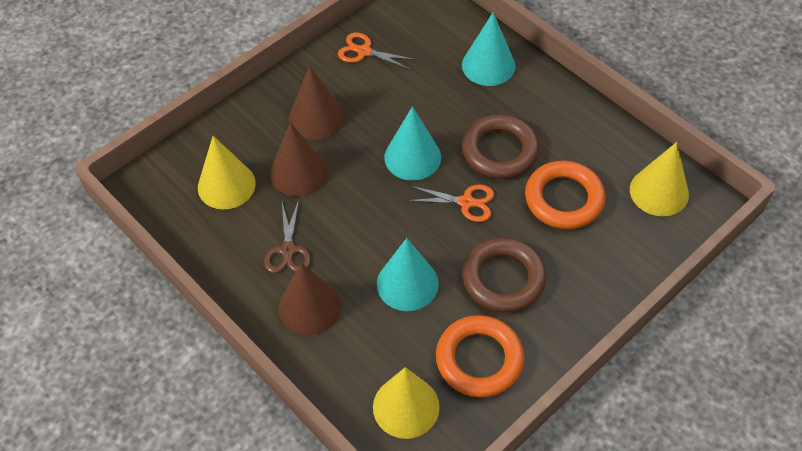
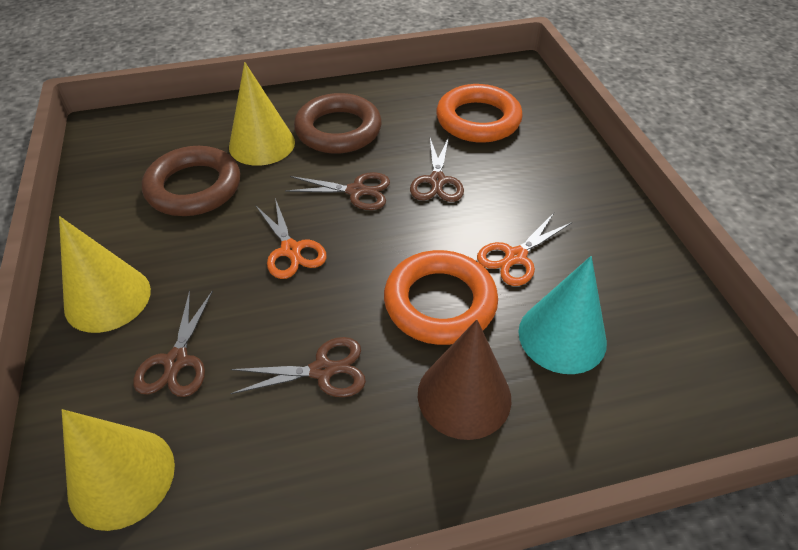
brown cone: [270,122,328,196] [278,263,341,336] [289,66,344,140] = 3 -> [418,319,511,440] = 1
brown scissors: [264,200,311,273] = 1 -> [133,290,213,397] [230,337,366,397] [285,172,390,210] [410,137,464,202] = 4
turquoise cone: [377,238,439,311] [384,106,441,180] [462,12,515,86] = 3 -> [518,256,607,374] = 1

